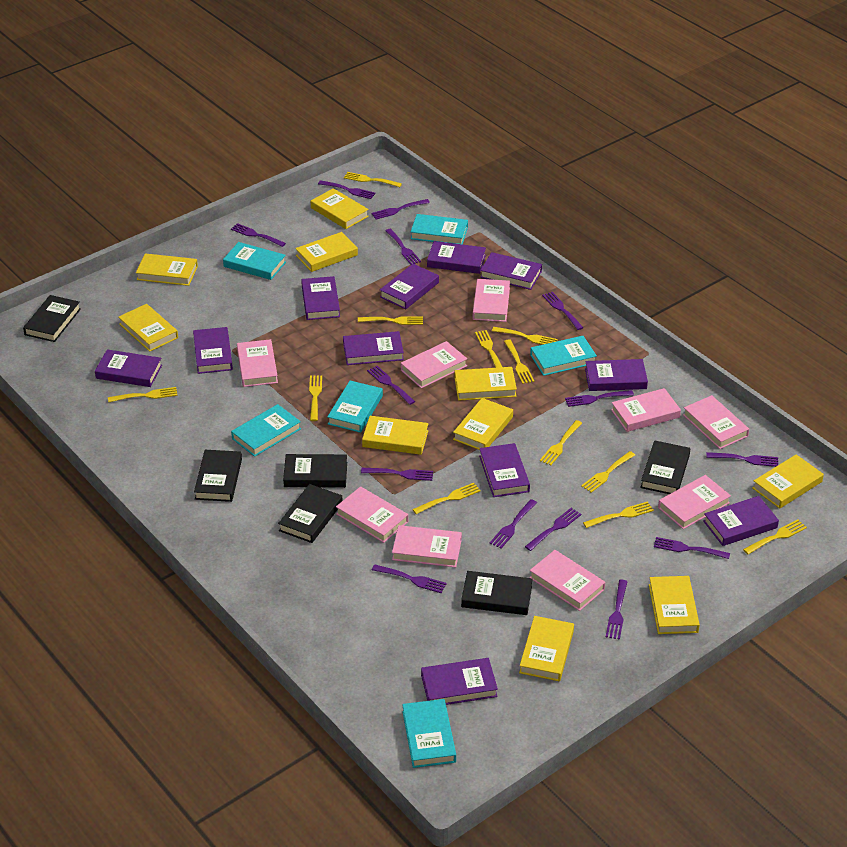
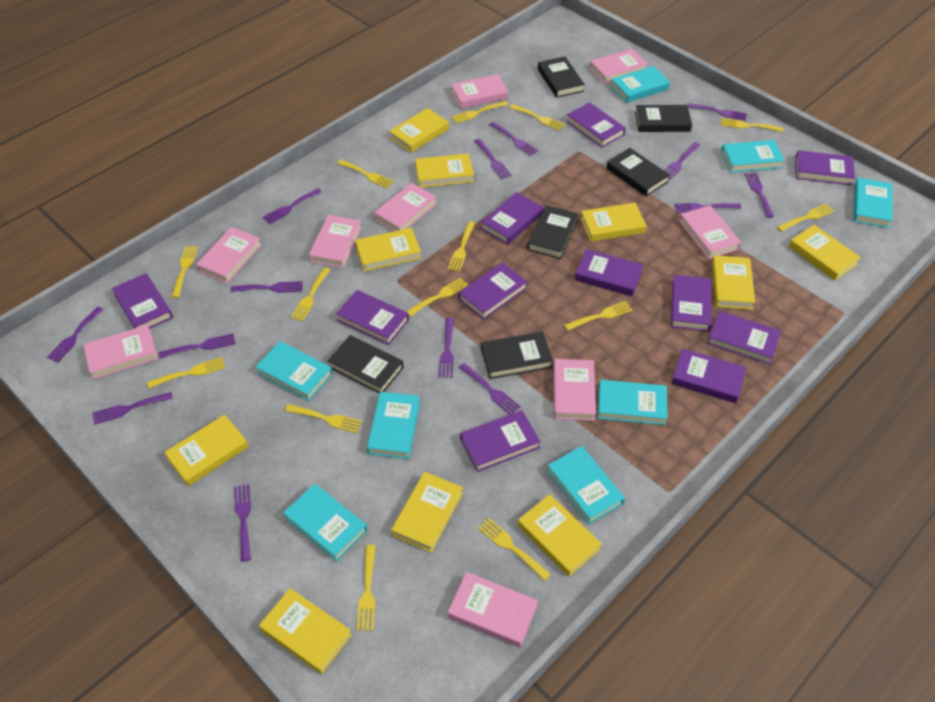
turquoise book: [223,242,286,280] [231,404,301,457] [327,381,383,433] [402,699,456,768] [411,214,468,245] [530,336,597,376] = 6 -> [256,341,333,401] [283,483,367,562] [367,392,420,459] [547,446,625,524] [598,380,668,425] [611,66,670,103] [721,140,785,173] [853,178,892,228] = 8
yellow fork: [108,387,178,402] [309,376,322,421] [344,172,402,187] [358,316,423,325] [412,483,481,514] [475,330,502,368] [492,327,558,345] [504,339,534,384] [540,420,582,466] [581,451,635,493] [583,501,654,528] [743,519,807,555] = 12 -> [147,357,225,388] [172,246,198,298] [285,404,362,433] [291,267,330,321] [337,159,394,188] [357,545,376,630] [406,278,468,317] [448,221,475,272] [451,101,508,123] [478,518,551,581] [509,104,565,131] [564,301,632,331] [721,118,783,132] [777,204,834,232] = 14

